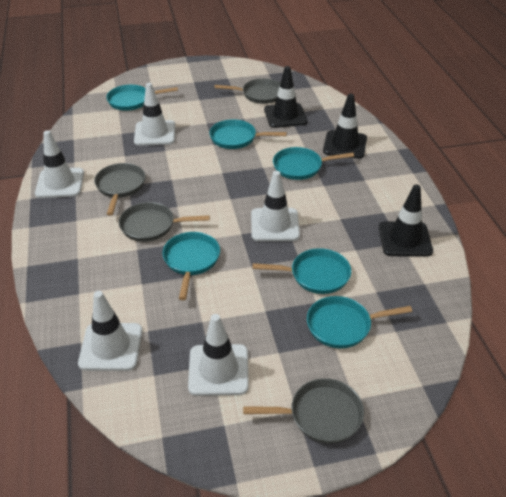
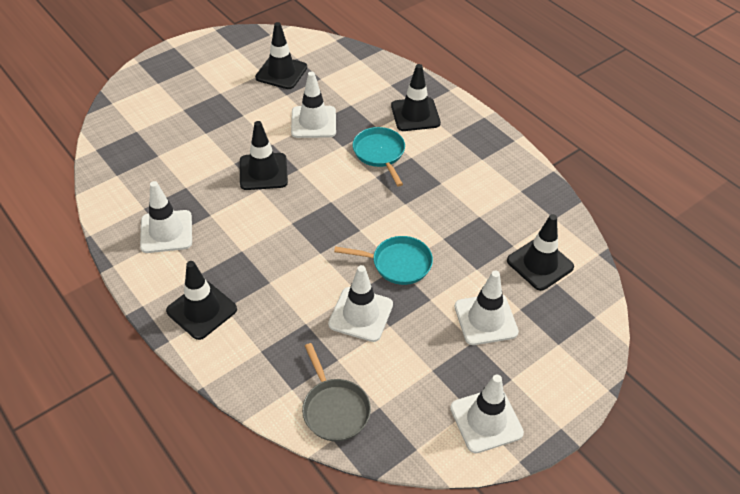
black traffic cone: [264,66,308,128] [323,94,367,159] [379,185,433,257] = 3 -> [166,261,237,340] [240,121,288,190] [255,22,307,89] [391,64,441,131] [507,214,574,291] = 5
grey pan: [94,163,146,216] [119,202,210,242] [214,78,280,104] [243,378,364,444] = 4 -> [302,343,371,442] = 1
turquoise pan: [106,85,178,111] [162,232,220,300] [209,119,287,149] [253,248,351,294] [273,147,354,180] [307,296,412,348] = 6 -> [334,236,433,285] [353,127,405,186] = 2

